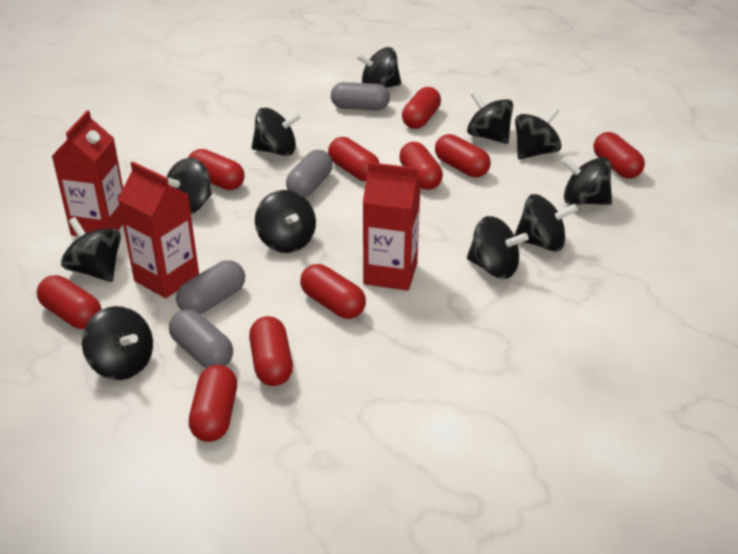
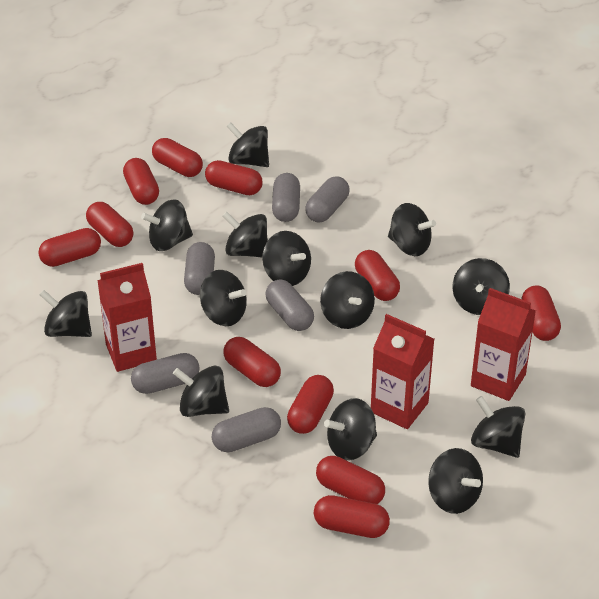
black spinning top: [61,217,121,282] [82,306,153,380] [167,158,212,215] [252,108,301,156] [255,190,316,253] [356,47,401,88] [467,91,513,144] [467,216,529,279] [514,194,578,252] [515,107,562,160] [561,157,612,205] = 11 -> [39,290,92,337] [141,199,193,251] [173,366,229,417] [200,270,247,326] [222,211,268,257] [226,122,269,167] [262,231,311,286] [320,271,375,329] [324,398,377,461] [388,203,436,256] [428,448,483,514] [452,258,510,315] [471,396,525,458] = 13
grey capsule: [169,309,233,368] [176,260,245,314] [286,150,333,198] [331,82,390,110] = 4 -> [131,353,200,394] [184,242,215,295] [212,407,281,452] [266,280,314,331] [272,173,300,222] [305,176,350,223] = 6
red capsule: [37,275,102,329] [188,149,245,190] [189,365,237,442] [249,316,293,386] [300,264,366,319] [328,137,379,181] [399,142,443,190] [402,87,441,129] [435,134,491,178] [593,132,645,179] = 10 -> [38,228,101,267] [86,202,133,247] [123,158,159,205] [152,138,203,177] [205,160,263,195] [223,337,281,387] [287,375,334,434] [314,495,390,538] [316,456,385,504] [355,250,400,301] [521,286,561,341] = 11

